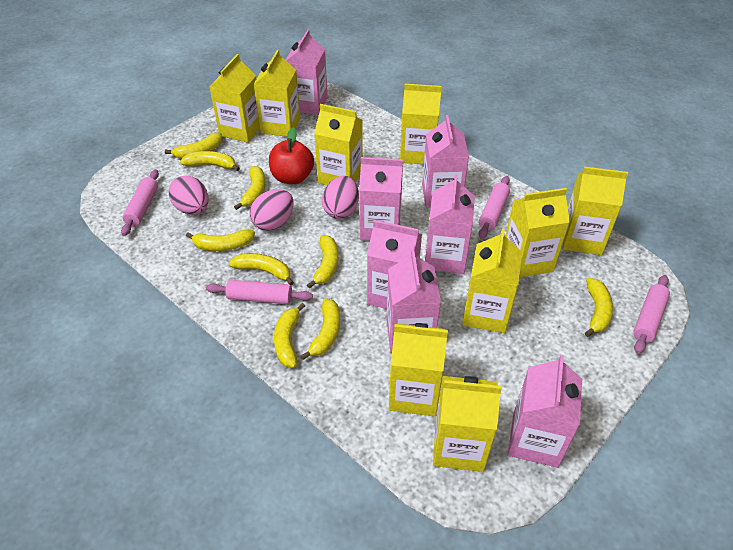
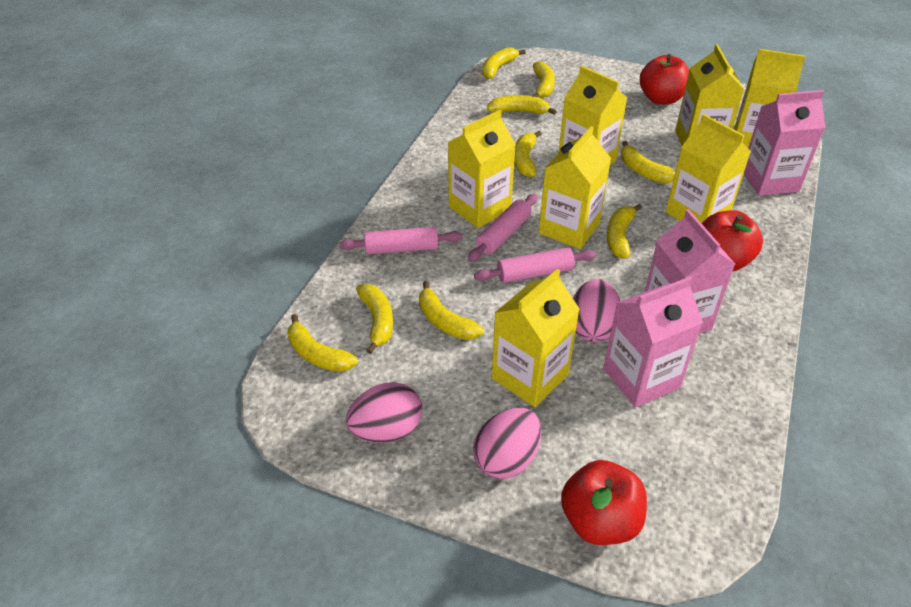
pink carton: [286,29,328,115] [359,157,403,241] [367,220,422,309] [386,249,441,353] [422,115,469,208] [425,174,475,274] [508,355,582,468] = 7 -> [603,277,703,408] [645,209,735,333] [744,90,825,196] = 3
pink rolling pin: [121,170,159,236] [206,280,313,304] [479,176,510,239] [633,275,670,354] = 4 -> [339,227,463,254] [468,194,538,262] [474,247,596,283] = 3
red apple: [269,127,314,184] = 1 -> [561,460,647,545] [640,54,689,105] [702,210,763,271] = 3
yellow carton: [209,54,260,143] [254,50,300,137] [314,104,363,185] [389,323,448,417] [400,84,442,164] [433,376,502,472] [462,229,522,333] [506,188,570,277] [563,167,628,255] = 9 -> [448,110,516,228] [492,269,580,407] [539,126,611,249] [559,66,627,165] [666,114,751,224] [675,44,744,146] [734,49,805,148] = 7

